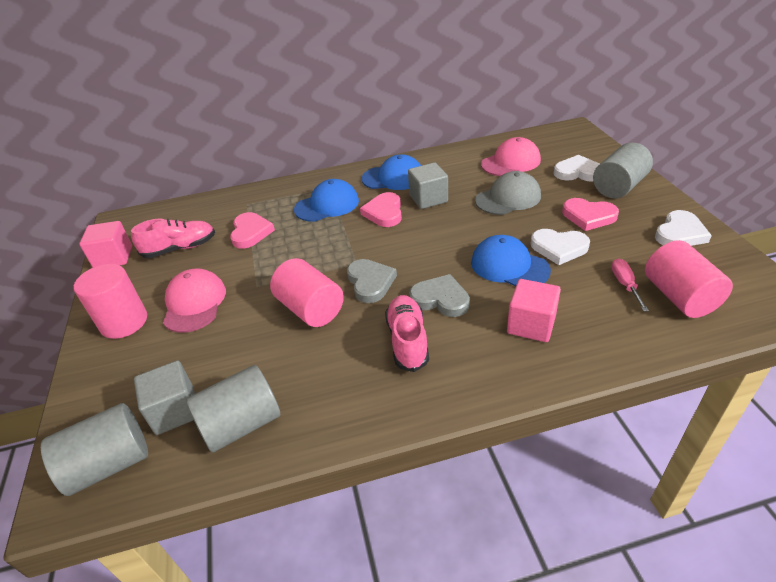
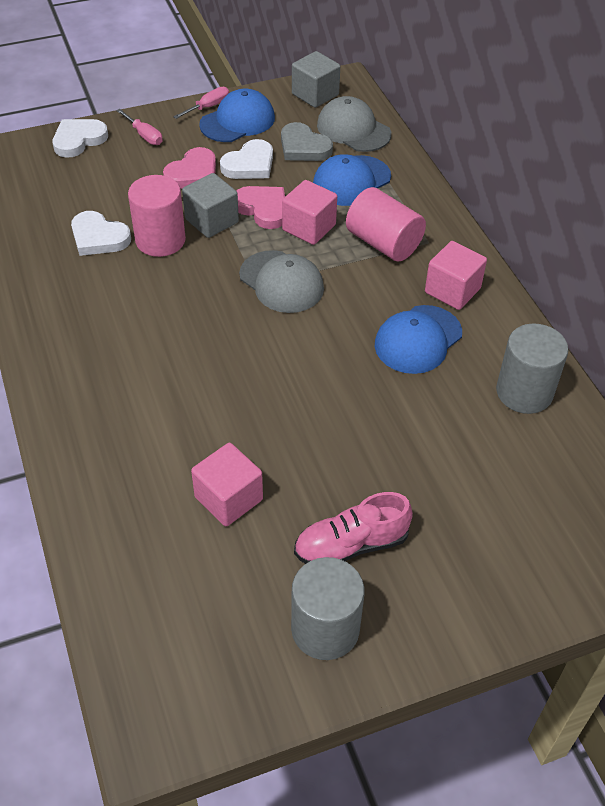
grey cap: [475,171,541,215] = 1 -> [239,250,324,313] [317,96,391,152] = 2
grey cylinder: [41,403,148,496] [186,365,280,452] [593,143,653,198] = 3 -> [291,557,365,660] [496,323,568,414] = 2
grey heart: [347,259,397,303] [409,274,470,317] = 2 -> [281,122,333,161] = 1
pink cap: [163,268,226,333] [481,137,541,176] = 2 -> none = 0
pink cube: [79,221,132,268] [507,279,561,342] = 2 -> [191,443,263,526] [282,180,337,245] [425,241,487,310] = 3
pink cylinder: [74,264,147,339] [270,258,344,327] [645,240,733,318] = 3 -> [128,175,186,257] [346,187,426,262] = 2
pink heart: [230,212,275,249] [360,192,402,227] [562,198,619,231] = 3 -> [163,147,216,189] [236,186,285,229] = 2
pink screwdriver: [611,259,649,312] = 1 -> [116,109,163,145] [173,87,229,119] = 2
pink shoe: [131,219,215,258] [385,295,429,372] = 2 -> [294,492,413,564] = 1

